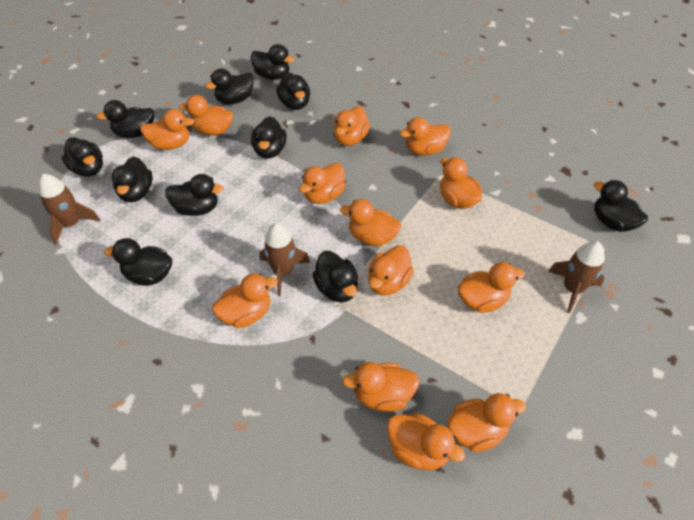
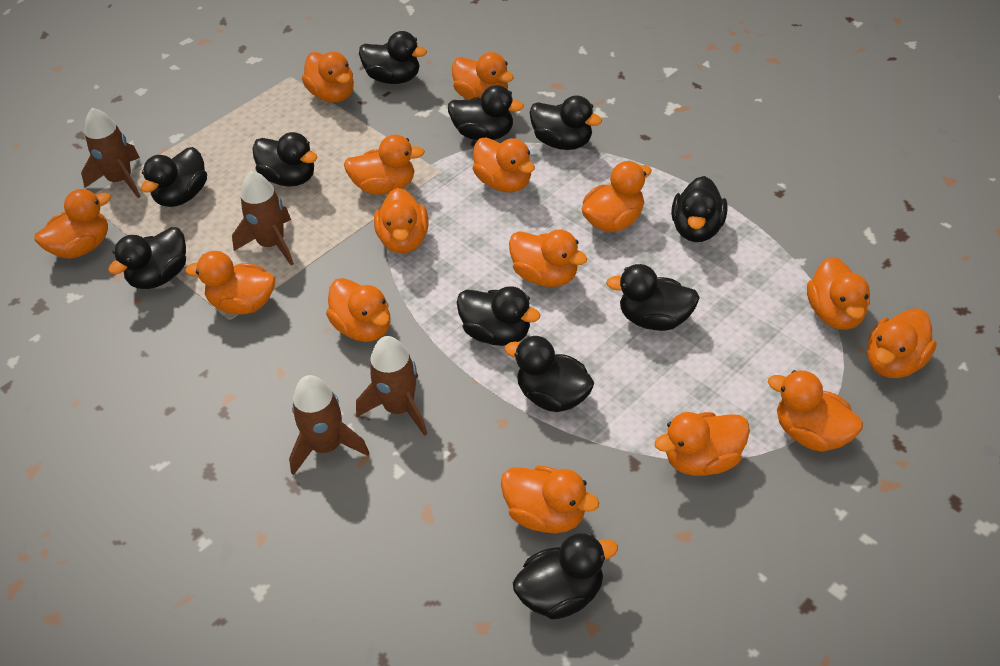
brown rocket: [39,174,100,245] [259,223,310,296] [548,241,605,313] = 3 -> [81,108,141,198] [232,171,294,265] [289,375,370,475] [356,336,427,436] = 4
orange duck: [140,109,194,150] [179,95,233,136] [212,273,278,328] [299,163,346,204] [334,106,370,146] [340,199,401,246] [342,362,419,412] [368,245,414,296] [387,413,465,470] [400,117,451,156] [440,157,482,209] [447,393,526,452] [458,262,525,313] = 13 -> [34,189,111,259] [186,251,275,314] [302,52,354,103] [326,278,390,342] [344,134,425,195] [374,188,428,253] [452,52,514,100] [473,137,535,192] [501,466,599,533] [509,230,587,287] [582,161,652,232] [654,412,750,476] [768,370,863,452] [807,257,870,330] [867,308,937,378] = 15

